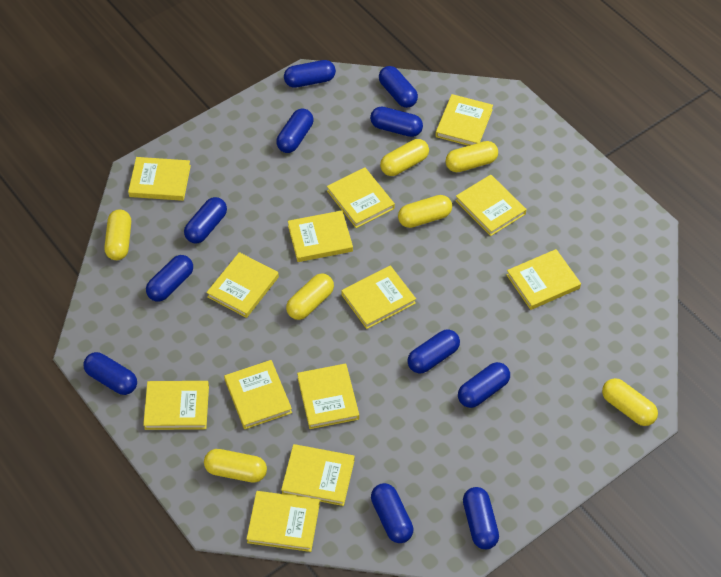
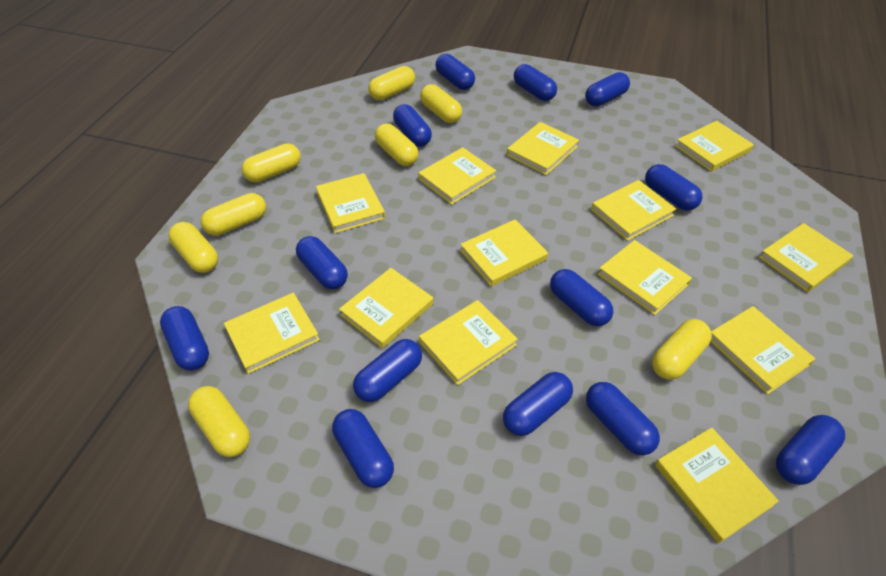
blue capsule: [83,352,137,395] [146,255,193,302] [184,197,227,243] [276,109,313,153] [284,60,336,88] [370,107,423,137] [371,483,413,543] [379,66,418,108] [407,329,460,374] [458,362,510,408] [463,487,499,549] = 11 -> [160,306,209,370] [296,236,348,290] [332,409,394,488] [353,339,422,402] [393,104,432,147] [435,54,475,90] [503,372,573,436] [514,64,557,101] [550,269,613,326] [585,72,630,106] [586,382,660,455] [645,164,703,211] [776,415,845,485] = 13
yellow capsule: [104,209,131,260] [204,449,267,482] [286,274,334,320] [380,139,429,176] [398,195,452,228] [446,141,498,172] [602,378,658,426] = 7 -> [168,222,218,273] [188,386,250,457] [201,193,266,236] [242,143,301,182] [368,66,415,100] [375,124,419,166] [420,84,462,123] [652,319,712,380] = 8

